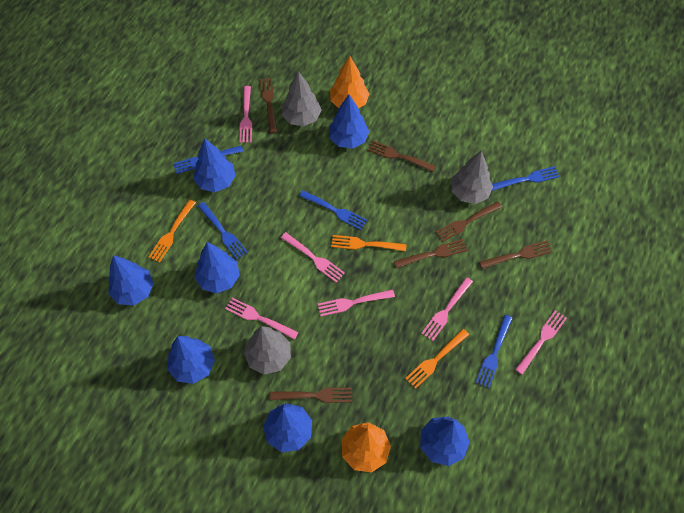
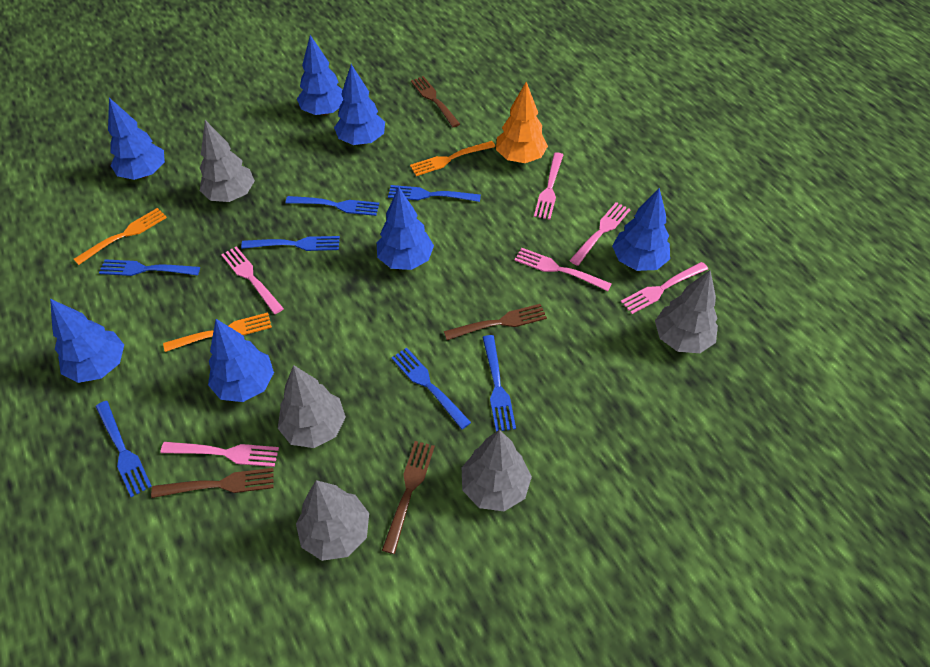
blue fork: [173,145,243,174] [198,202,248,259] [299,190,367,230] [475,315,513,389] [492,166,560,191] = 5 -> [96,401,152,497] [99,259,200,276] [241,236,340,251] [285,196,379,216] [388,185,481,202] [391,348,471,429] [482,335,516,432] = 7
brown fork: [259,78,277,133] [270,388,352,403] [367,140,436,172] [394,239,468,268] [435,201,502,242] [479,240,553,269] = 6 -> [151,468,274,498] [382,441,435,554] [411,76,460,127] [444,304,547,340] = 4
grey tree: [244,326,291,375] [282,71,322,126] [451,151,493,204] = 3 -> [200,120,255,202] [278,365,346,448] [296,480,369,561] [462,430,532,511] [655,270,718,353] = 5
orange tree: [330,56,369,108] [341,422,391,472] = 2 -> [496,82,548,163] = 1

